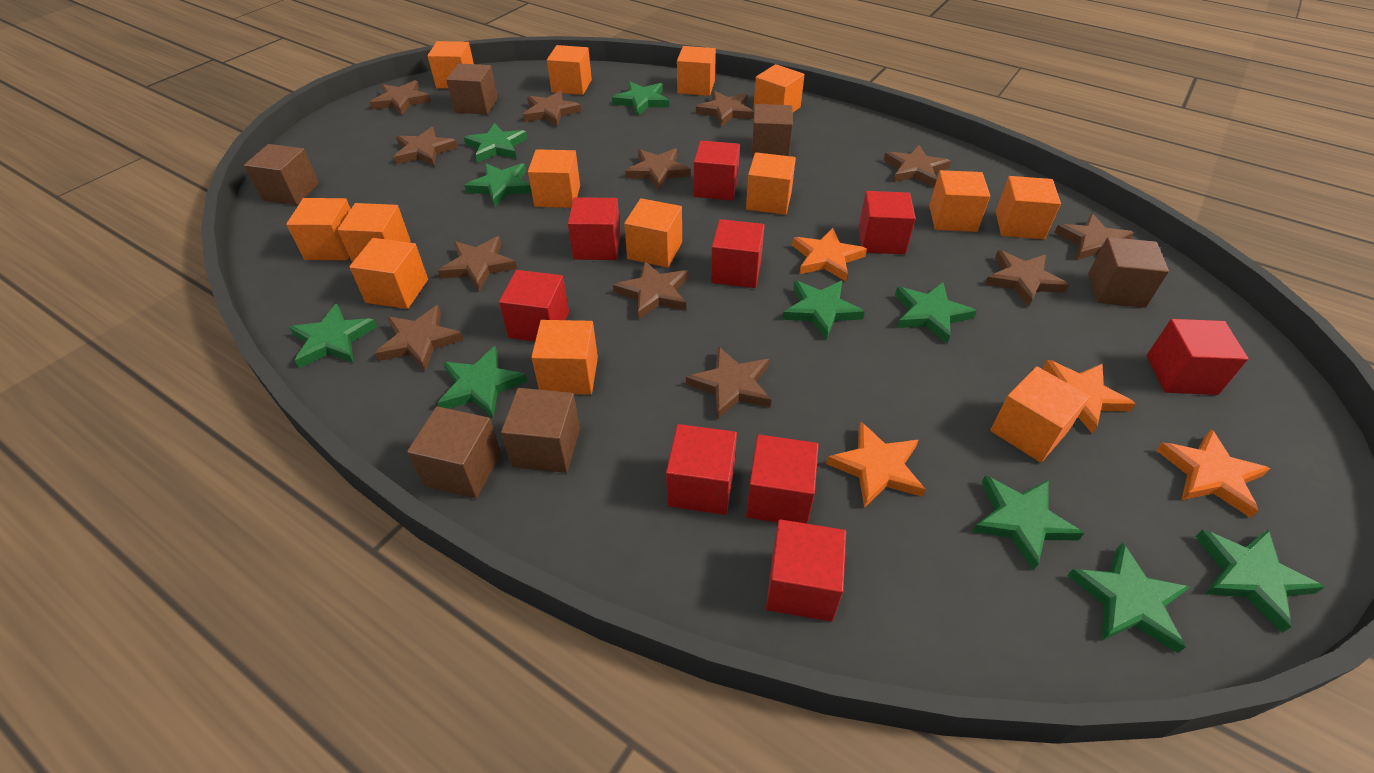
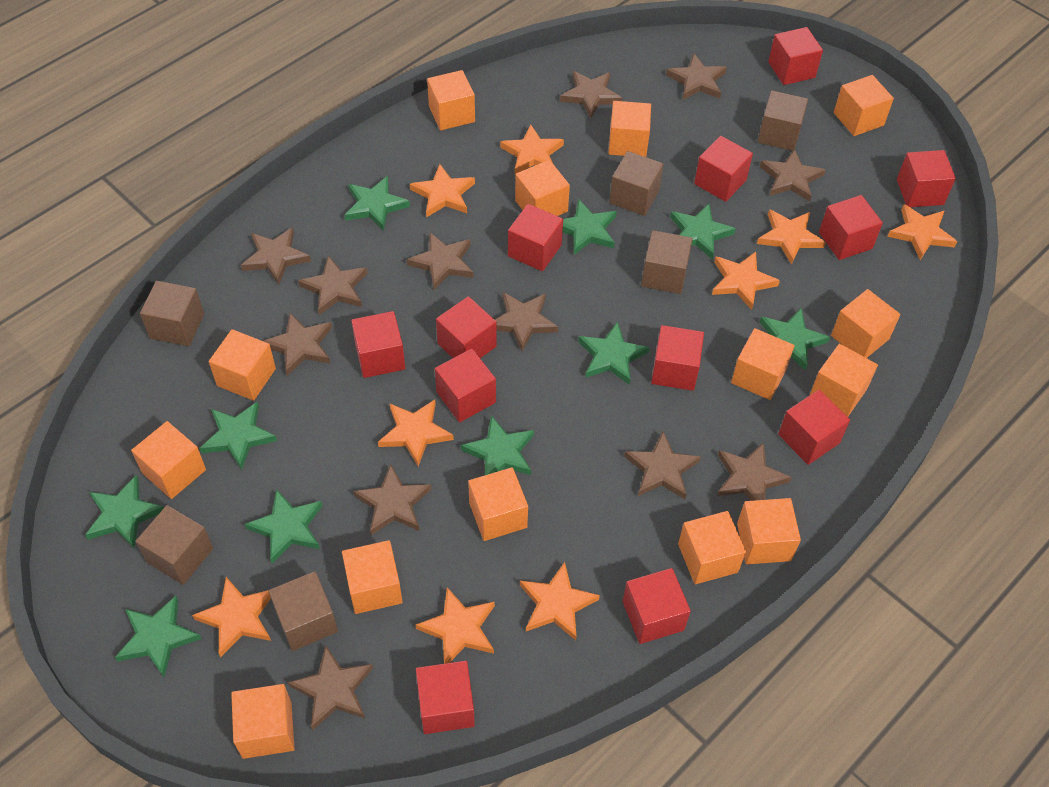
orange star: [792,228,867,281] [826,422,926,508] [1043,360,1136,434] [1156,429,1270,518] = 4 -> [192,577,271,657] [378,400,454,466] [410,164,475,217] [416,587,495,664] [500,124,564,174] [520,562,600,641] [712,252,780,310] [757,209,826,265] [887,204,957,260] = 9
red cube: [499,270,569,342] [568,197,621,260] [666,424,737,515] [694,141,740,201] [711,219,765,288] [746,434,819,524] [766,519,846,622] [858,191,916,254] [1146,319,1248,395] = 9 -> [351,311,405,378] [416,661,475,734] [435,349,496,422] [436,296,497,358] [508,204,563,271] [623,568,691,644] [651,325,704,391] [694,136,753,202] [768,27,823,85] [778,390,850,465] [819,195,883,260] [897,150,956,207] = 12

